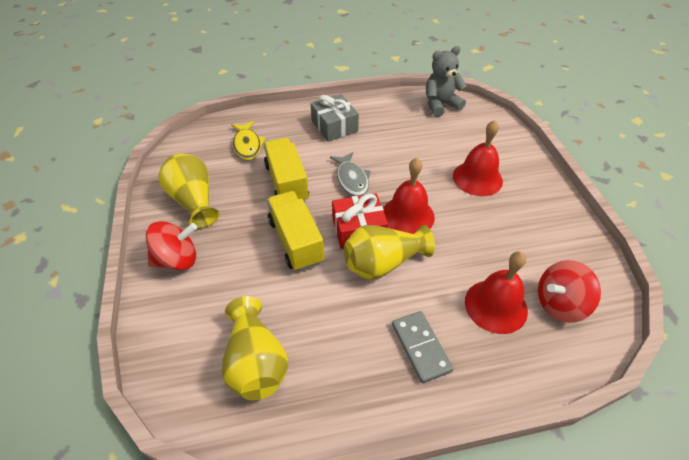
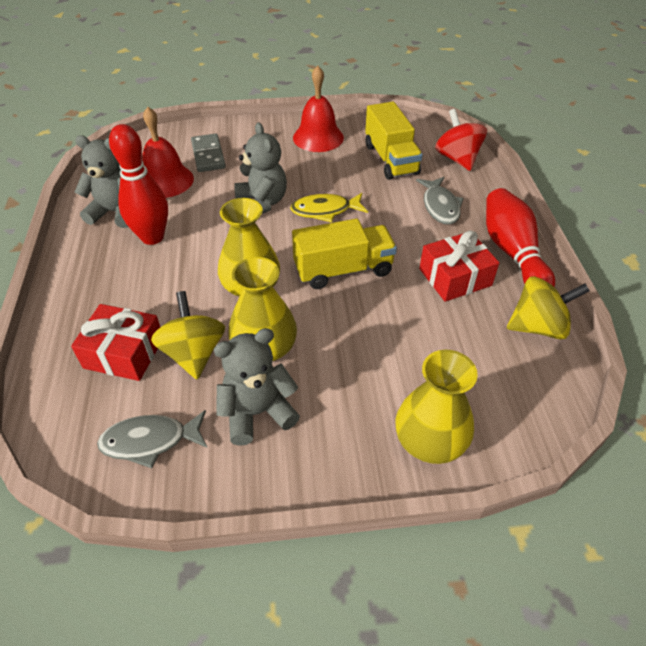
grey fish: [330,152,371,196] = 1 -> [97,410,207,468] [416,177,464,225] = 2
grey gift: [311,94,359,142] = 1 -> none = 0
grey teddy bear: [426,46,467,117] = 1 -> [75,135,128,228] [214,328,300,446] [234,122,287,214] = 3
red bell: [383,158,435,234] [453,120,503,196] [465,252,528,334] = 3 -> [142,106,194,198] [293,66,344,152] = 2
red bowling pin: none = 0 -> [109,124,168,245] [486,188,555,287] = 2
red gift: [332,193,388,249] = 1 -> [71,304,160,381] [419,231,499,302] = 2
red spinning top: [146,221,197,270] [538,260,601,323] = 2 -> [435,109,487,171] = 1
yellow spinning top: none = 0 -> [151,291,225,380] [507,276,590,340] = 2

